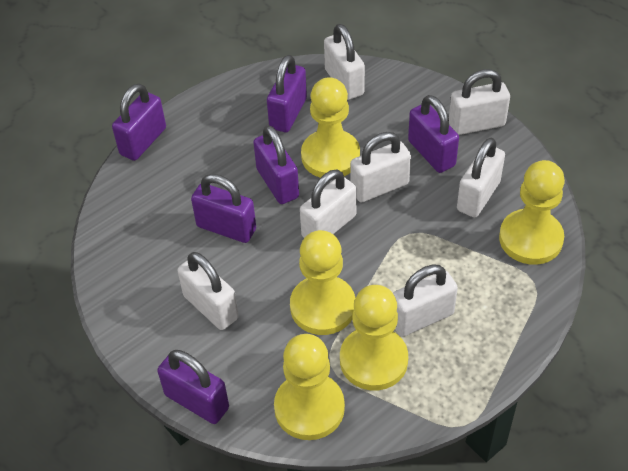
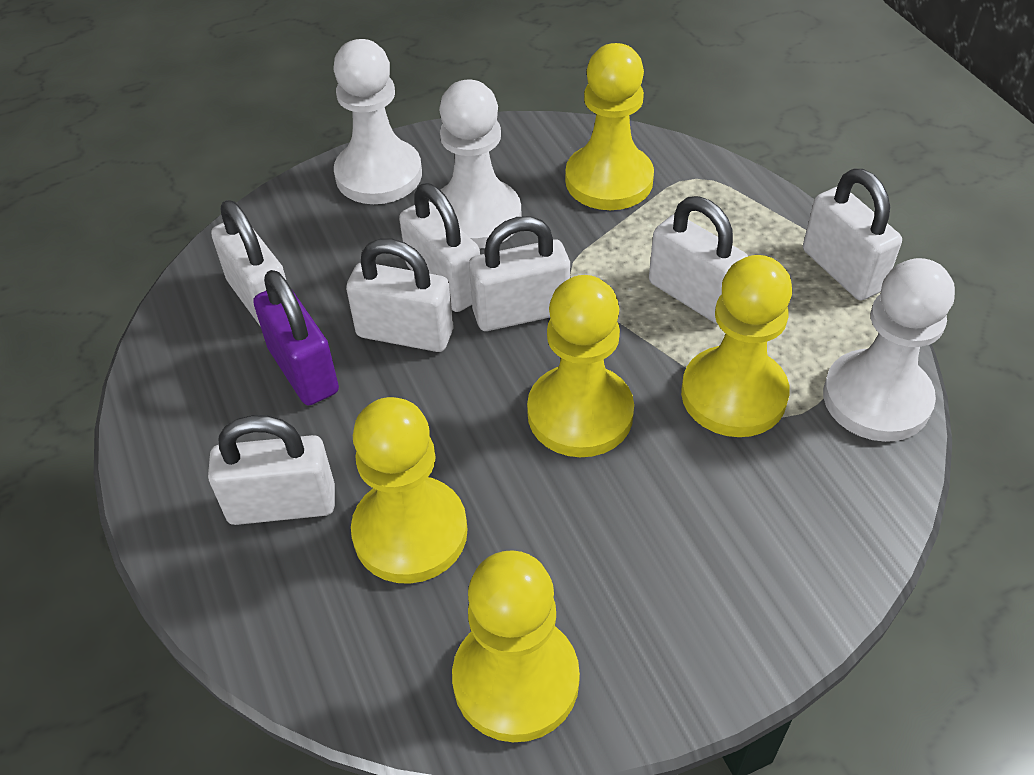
purple padlock: [112,83,166,161] [157,350,229,424] [191,174,256,243] [253,125,299,204] [267,55,307,132] [408,95,459,173] = 6 -> [253,270,339,405] = 1
white pawn: none = 0 -> [333,39,422,204] [431,80,521,249] [823,258,955,442] = 3

